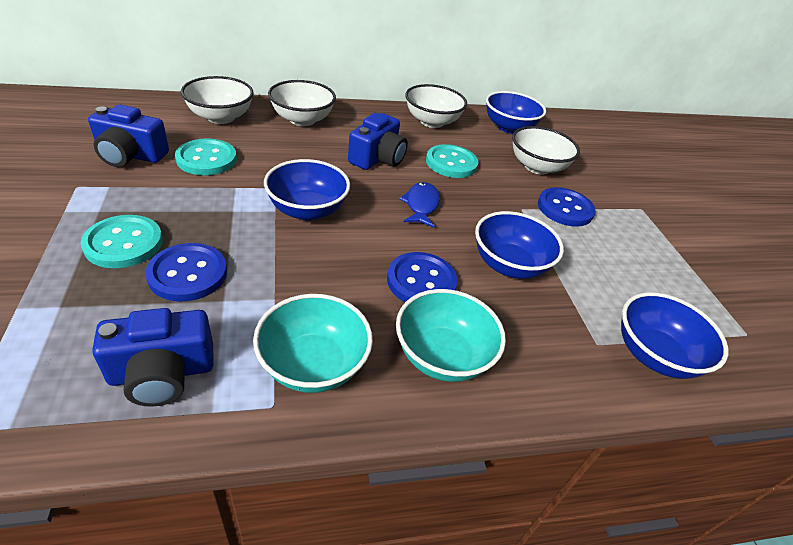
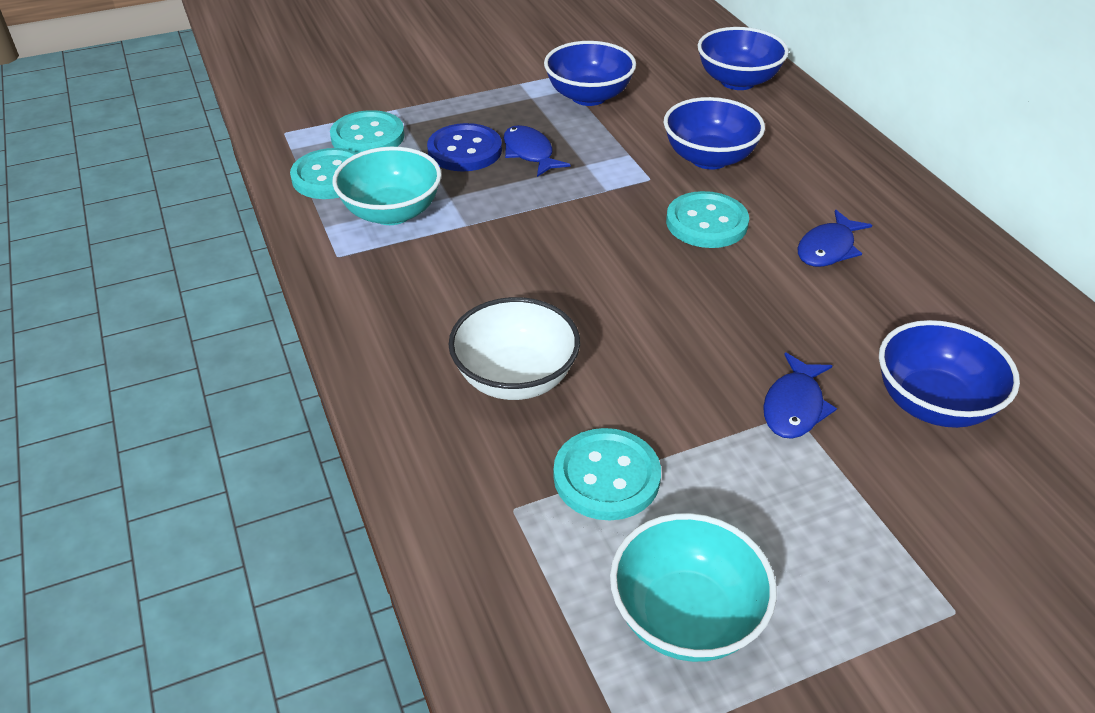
blue button: [146,243,227,301] [387,252,458,302] [538,187,596,227] = 3 -> [427,123,502,172] = 1
blue camera: [88,105,169,167] [92,308,214,407] [348,113,408,170] = 3 -> none = 0
blue fish: [399,182,440,228] = 1 -> [504,125,570,177] [763,352,837,439] [798,210,872,267] = 3
turquoise button: [81,215,163,268] [175,139,237,175] [426,144,478,178] = 3 -> [290,148,358,199] [330,110,404,153] [553,428,661,520] [666,191,749,248] = 4
white bowl: [181,76,254,124] [268,80,336,126] [405,84,467,128] [512,126,580,175] = 4 -> [449,297,580,400] = 1

